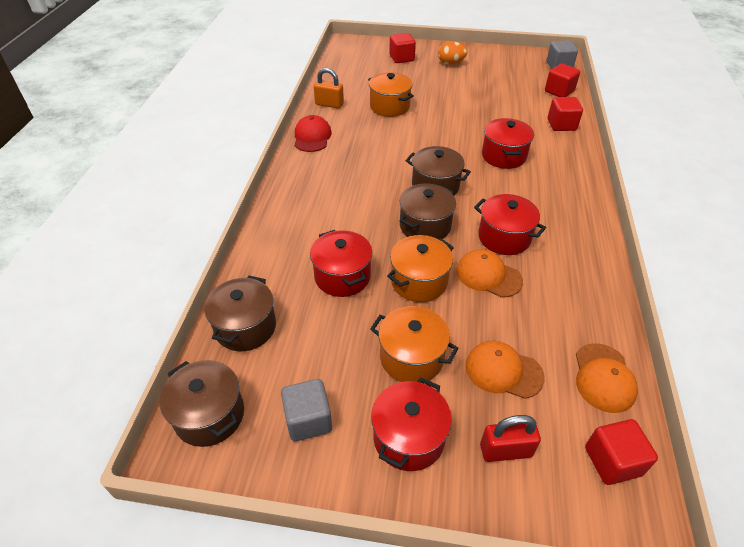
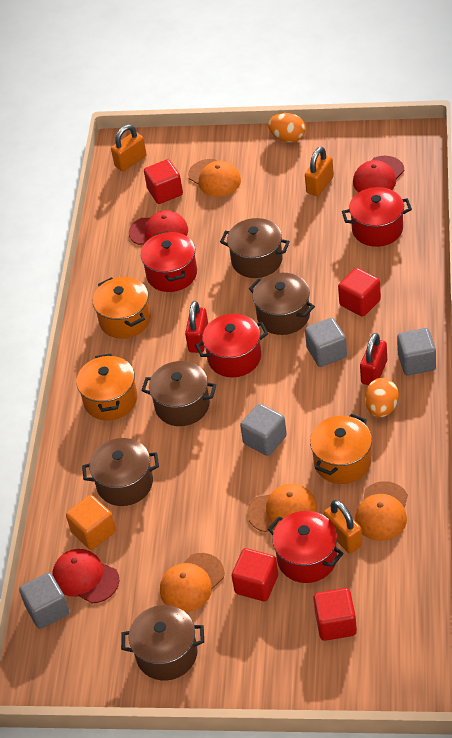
brown pot: [160,360,244,447] [204,276,276,351] [399,184,456,239] [406,146,471,195] = 4 -> [82,438,159,506] [121,605,204,680] [141,361,216,426] [220,218,290,278] [249,273,315,335] = 5
grey cube: [281,379,332,441] [547,41,578,69] = 2 -> [19,573,69,629] [240,404,287,456] [305,318,347,367] [397,328,436,375] = 4
orange cap: [457,249,523,298] [466,341,545,399] [576,343,638,413] = 3 -> [160,553,225,612] [188,159,241,197] [247,483,317,532] [355,481,408,541] = 4
orange cube: none = 0 -> [66,495,116,550] = 1
orange egg: [438,41,467,65] = 1 -> [268,113,306,142] [365,378,399,417] = 2
orange padlock: [314,68,344,109] = 1 -> [111,125,146,171] [305,147,334,196] [324,500,363,553] = 3
red cap: [294,115,332,152] = 1 -> [52,549,119,603] [129,210,188,245] [353,156,404,192] = 3
red padlock: [480,415,541,462] = 1 -> [185,301,208,353] [360,333,387,385] = 2

